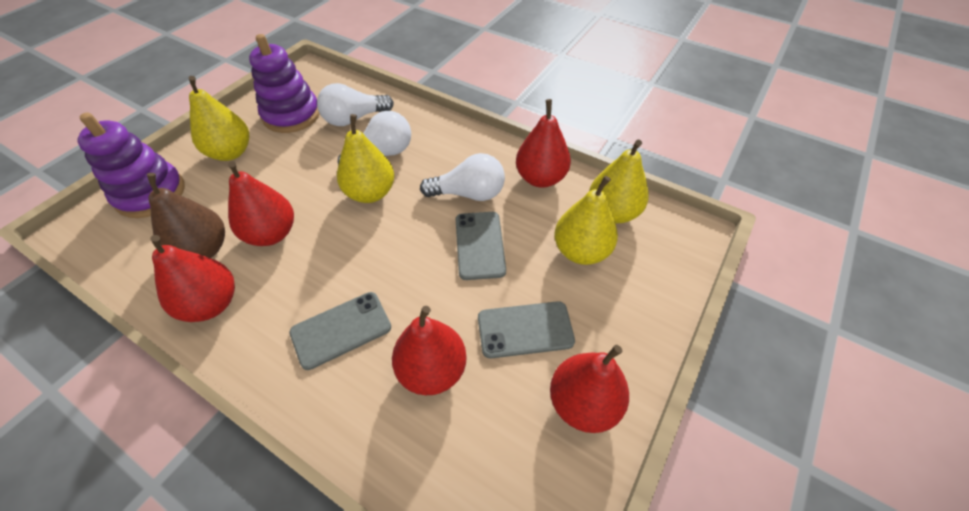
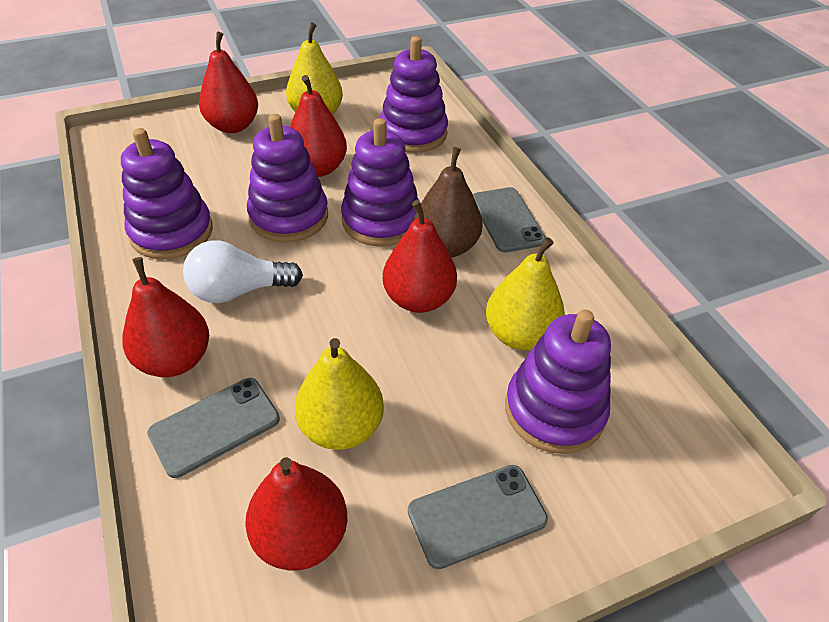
purple stacking toy: [77,113,185,218] [249,34,320,133] = 2 -> [121,128,213,259] [247,114,328,242] [341,118,419,247] [380,36,448,153] [505,310,611,454] = 5
white light bulb: [317,83,394,126] [338,111,411,165] [420,153,505,201] = 3 -> [183,240,303,303] = 1
yellow pear: [189,76,249,161] [337,114,394,203] [554,176,618,265] [589,139,648,223] = 4 -> [286,23,343,115] [295,338,384,450] [486,237,565,350] = 3

